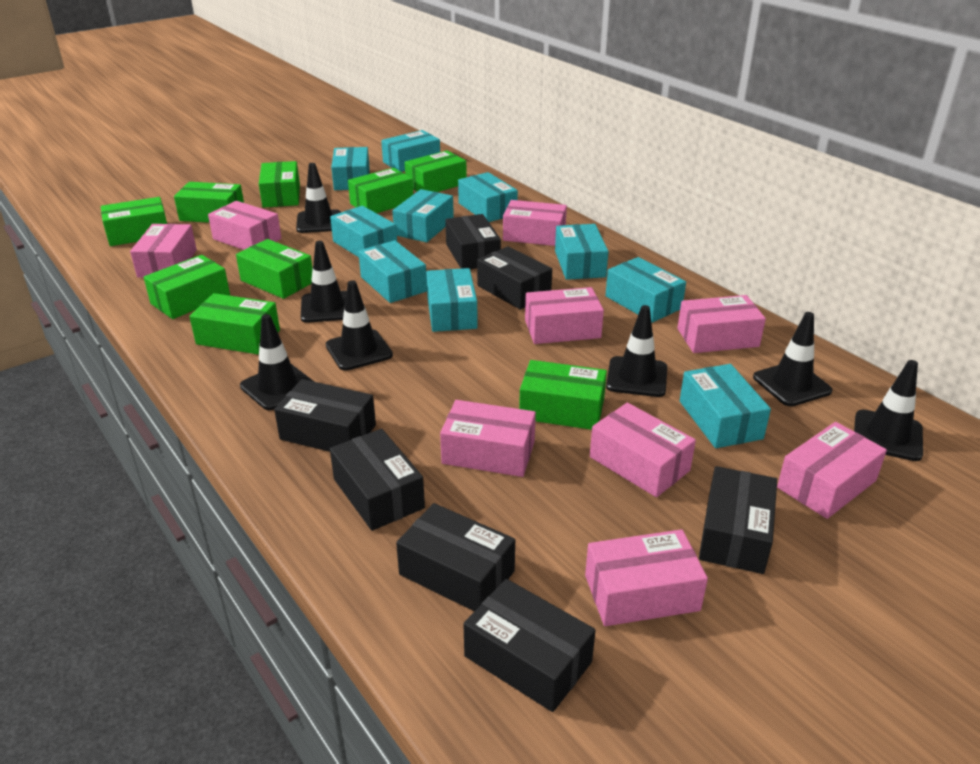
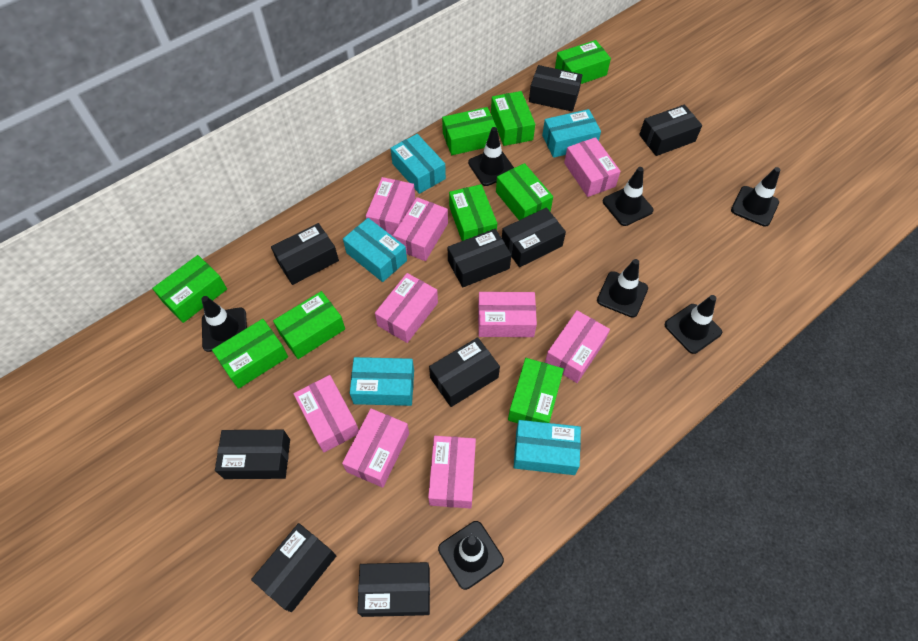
black box: [274,379,376,452] [330,429,425,531] [396,503,515,611] [445,214,501,269] [463,579,596,712] [477,246,552,310] [699,466,777,574] = 7 -> [215,430,290,479] [251,523,336,613] [271,223,339,285] [357,562,430,617] [429,337,500,407] [448,229,511,287] [502,208,566,267] [529,65,582,112] [639,104,702,156] = 9
turquoise box: [330,206,397,257] [331,147,370,190] [358,240,427,303] [381,130,440,172] [392,189,454,242] [426,268,478,332] [458,172,518,222] [555,224,609,280] [605,257,686,323] [680,364,771,448] = 10 -> [343,218,407,282] [350,357,414,406] [390,134,446,194] [514,420,581,475] [542,109,601,158] = 5

